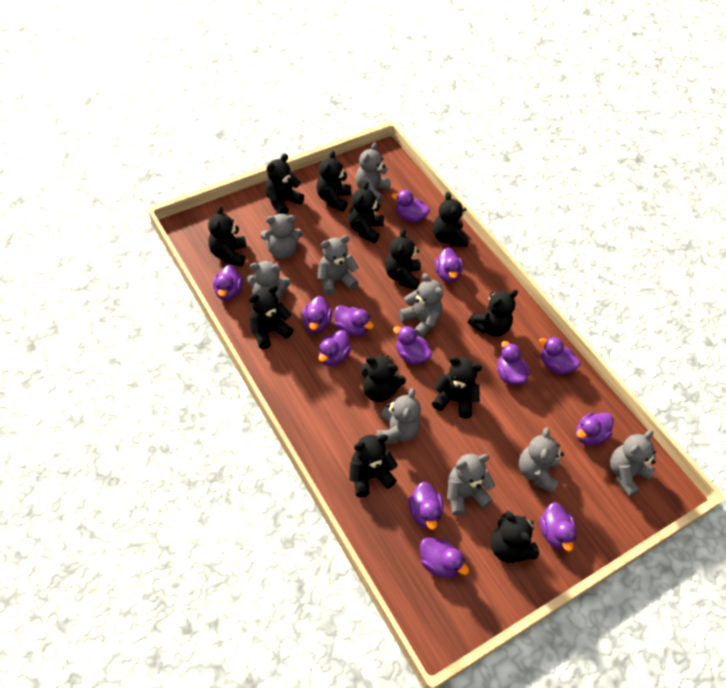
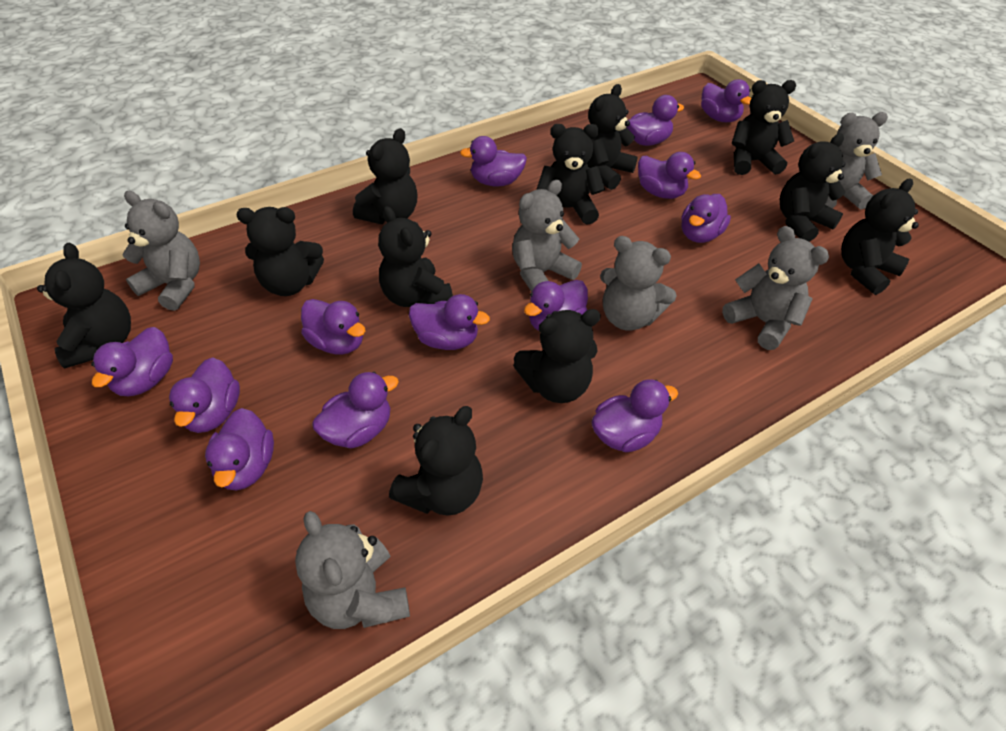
black teddy bear: [208,206,247,266] [249,285,293,349] [265,154,304,214] [316,150,351,212] [348,181,384,243] [349,434,398,497] [361,355,406,402] [385,229,421,290] [432,356,482,418] [433,192,469,247] [468,290,518,337] [490,511,539,563] = 12 -> [37,243,131,369] [236,207,324,296] [353,128,418,224] [378,206,453,307] [389,406,483,516] [513,309,601,403] [536,124,605,225] [587,84,638,190] [732,80,796,175] [780,133,846,242] [841,179,919,295] = 11
grey teddy bear: [247,260,291,302] [260,214,303,259] [318,235,359,296] [356,142,391,203] [376,388,421,444] [399,273,443,338] [447,454,495,516] [519,427,564,493] [610,430,656,497] = 9 -> [122,191,200,311] [295,511,410,629] [512,180,582,292] [600,236,677,331] [722,226,829,350] [825,112,888,210] = 6

